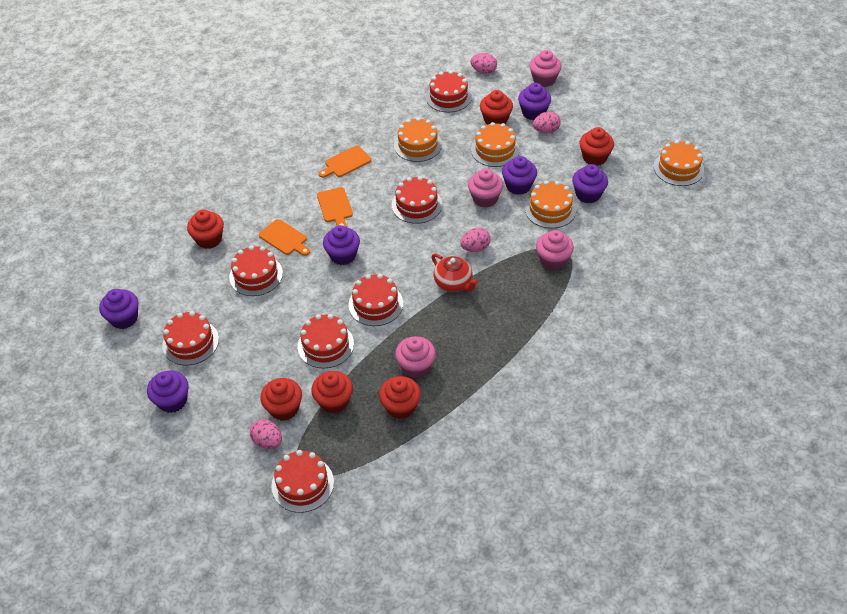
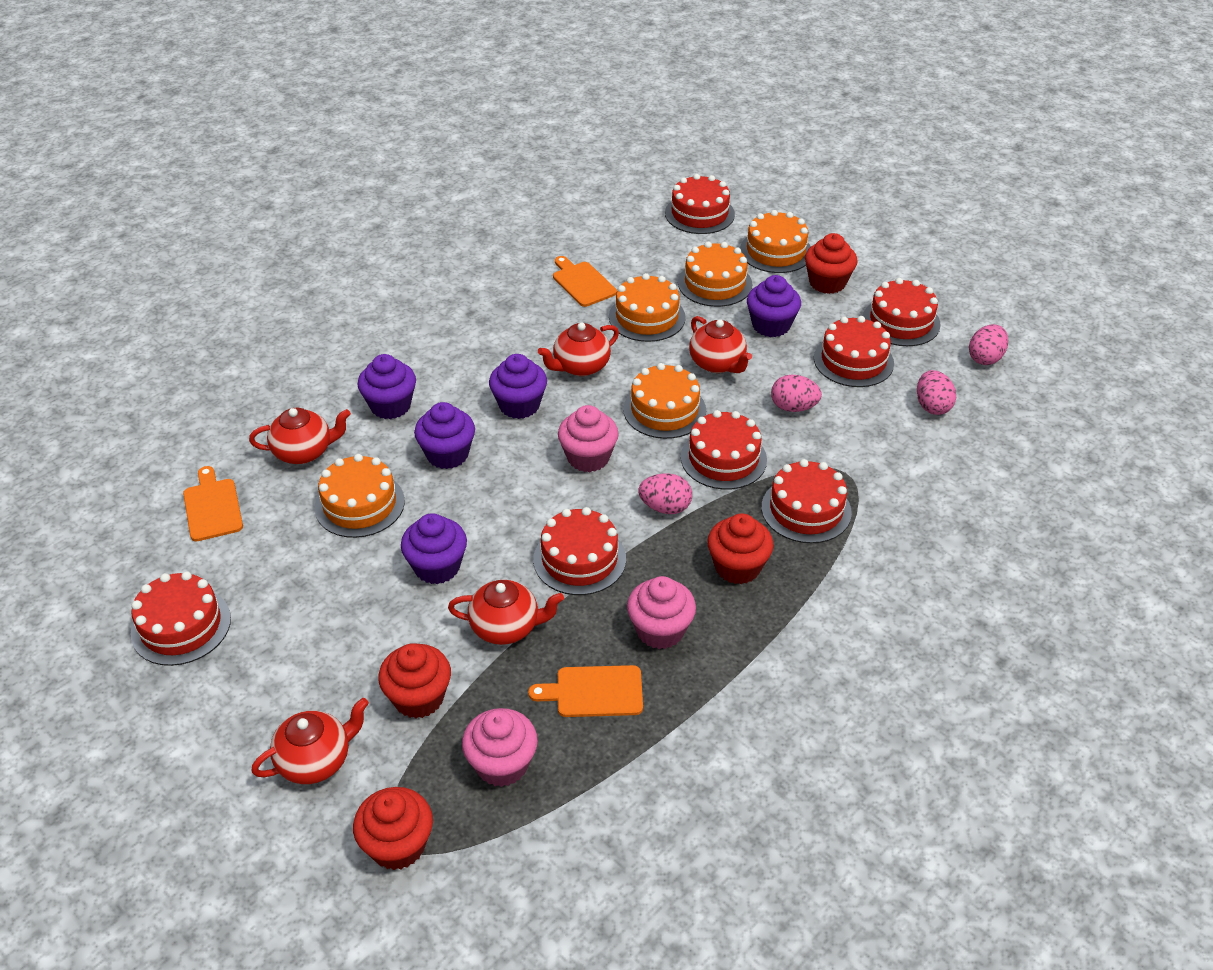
orange cake: [394,117,442,162] [471,122,519,167] [525,181,576,228] [654,140,704,186] = 4 -> [315,454,405,538] [609,273,686,342] [623,363,706,439] [678,242,752,307] [740,210,811,273] = 5
pink cupcake: [395,336,436,378] [468,168,503,207] [529,50,562,87] [536,230,574,270] = 4 -> [462,708,538,787] [558,405,619,472] [627,576,696,649] = 3
purple cupcake: [99,289,139,329] [147,371,189,413] [323,225,360,265] [502,156,537,195] [518,83,551,120] [572,164,608,204] = 6 -> [358,354,416,419] [401,513,467,584] [414,402,475,469] [489,354,547,419] [747,275,801,337] = 5
red cupcake: [187,210,224,249] [260,378,302,421] [311,371,353,413] [379,376,421,419] [480,90,513,125] [579,127,614,166] = 6 -> [353,787,433,870] [378,643,451,718] [707,513,774,584] [805,233,858,294] = 4
red teapot: [432,254,478,292] = 1 -> [249,408,351,464] [251,698,369,784] [448,580,564,645] [538,322,619,376] [689,316,752,373] = 5

